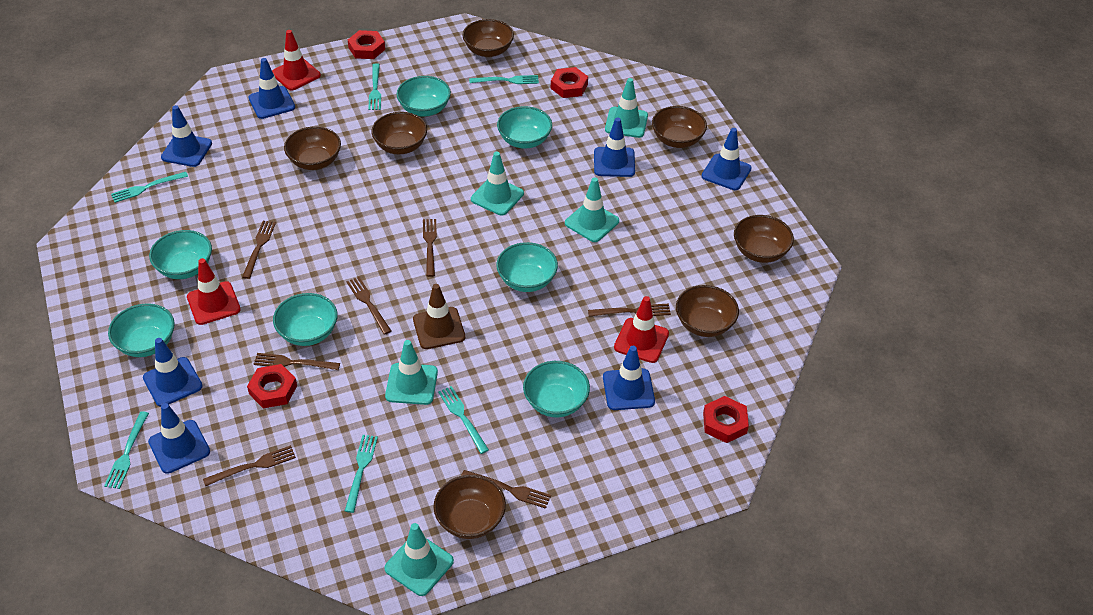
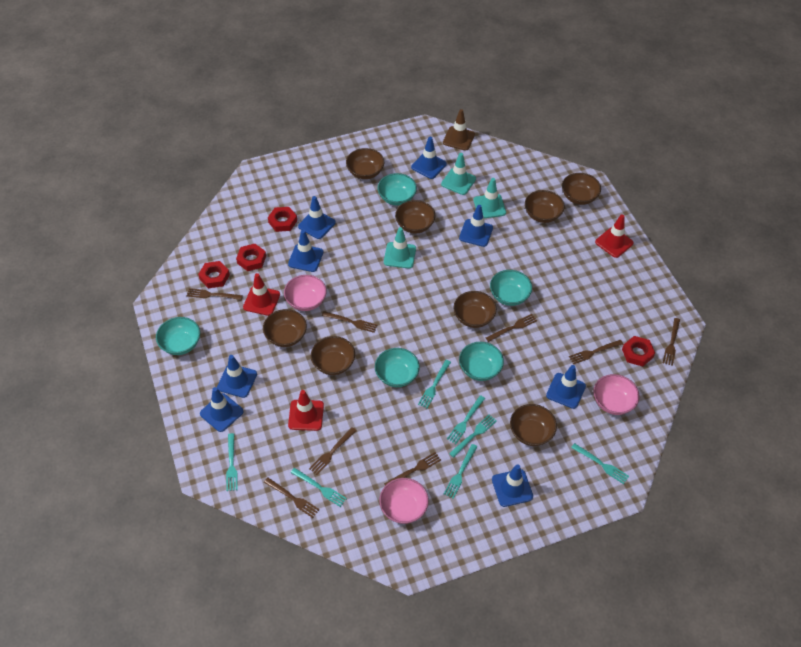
blue traffic cone: [143,338,203,407] [148,403,210,474] [161,105,212,167] [249,58,295,119] [594,118,635,177] [603,346,655,410] [702,128,752,190] = 7 -> [200,387,243,432] [217,355,257,398] [288,230,323,272] [298,196,336,239] [411,137,447,179] [459,205,493,247] [492,464,533,507] [546,365,586,409] = 8
brown bowl: [284,126,341,170] [371,112,427,154] [434,475,506,539] [462,19,514,57] [652,106,707,148] [676,285,739,337] [734,215,794,263] = 7 -> [263,309,307,347] [311,336,355,375] [346,148,384,179] [395,200,435,233] [454,291,497,328] [510,404,557,446] [525,190,565,223] [562,173,601,205] = 8
brown fork: [203,445,296,486] [242,221,276,279] [254,353,340,370] [346,277,391,335] [423,219,437,277] [461,470,551,509] [588,304,671,317] = 7 -> [187,288,243,300] [264,477,319,518] [309,427,356,475] [322,311,377,333] [384,452,441,486] [486,314,537,342] [569,340,623,364] [663,318,680,366] = 8
pink bowl: none = 0 -> [284,275,327,311] [379,478,429,524] [594,374,640,415] = 3
turquoise bowl: [108,303,175,357] [149,230,212,279] [273,293,338,346] [397,76,451,117] [496,242,558,292] [497,106,552,149] [523,361,590,418] = 7 -> [156,317,200,355] [375,348,420,387] [377,173,417,206] [459,342,504,381] [490,270,532,306] = 5
turquoise fork: [104,411,149,489] [111,172,188,203] [345,435,378,513] [368,63,381,110] [438,386,489,454] [469,75,539,84] = 6 -> [226,433,238,491] [290,468,347,507] [418,360,451,408] [444,444,478,499] [447,395,485,444] [449,415,497,458] [571,443,629,484] = 7
turquoise traffic cone: [384,523,454,596] [385,340,438,405] [471,152,524,216] [565,177,619,242] [605,78,648,138] = 5 -> [384,227,416,269] [441,153,476,195] [473,178,506,218] = 3

